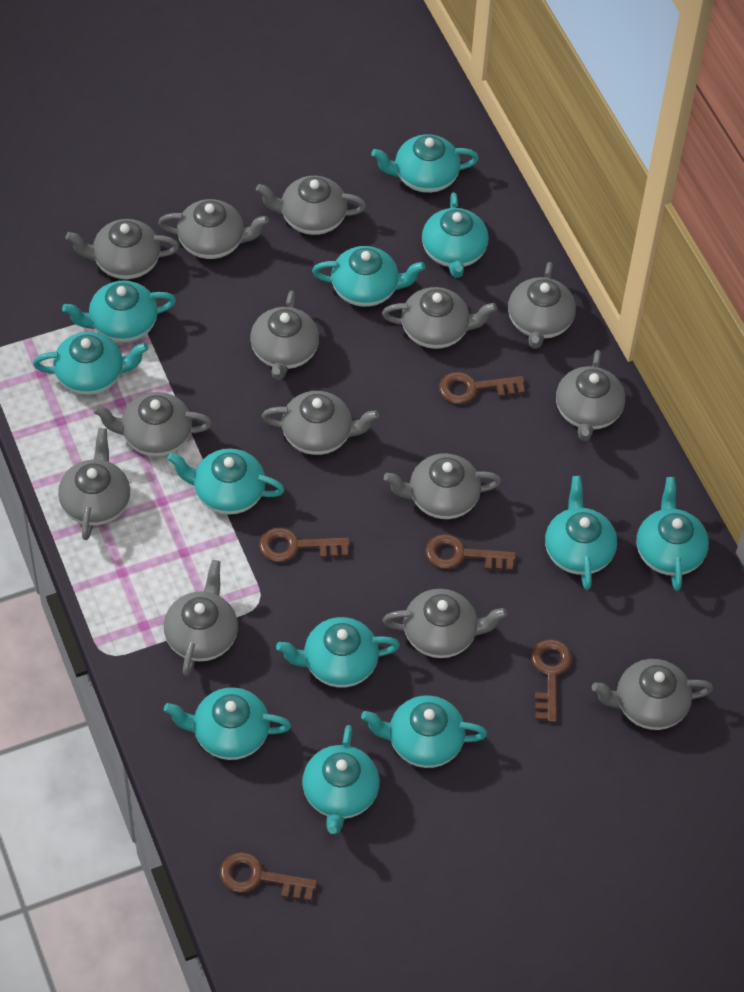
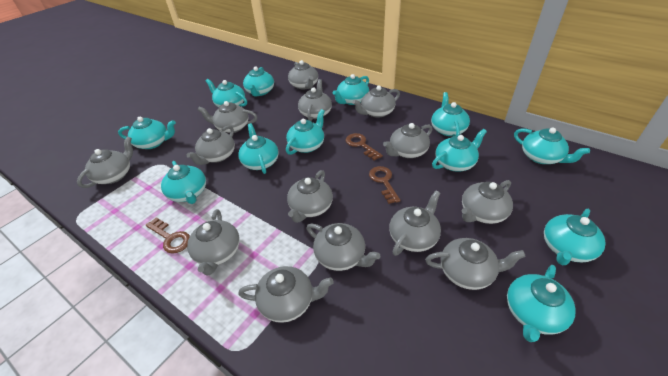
brown key: [220,852,317,901] [259,528,350,562] [425,534,516,571] [439,372,525,404] [531,639,572,723] = 5 -> [145,217,190,254] [346,133,383,161] [369,166,401,204] = 3

